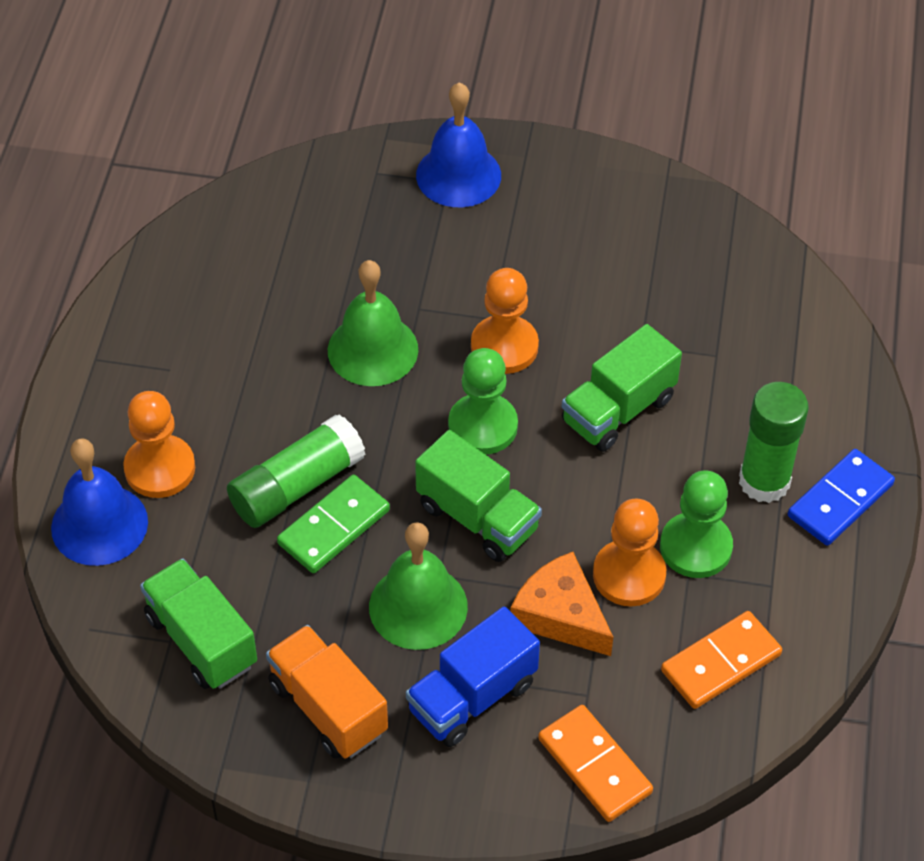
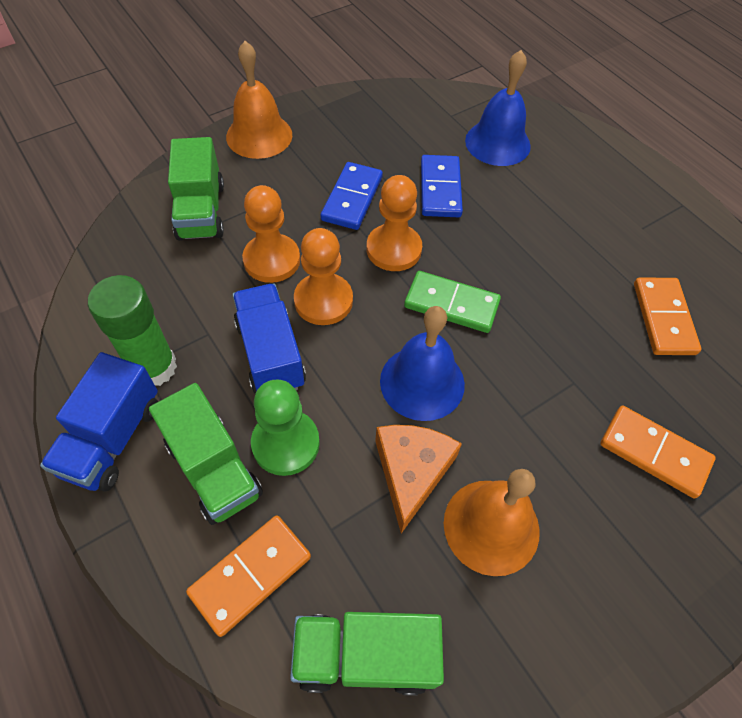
blue domino: [788,449,895,546] = 1 -> [321,162,383,230] [421,155,463,217] = 2
blue truck: [406,607,540,747] = 1 -> [40,352,158,492] [233,283,306,394] = 2
green bell: [328,260,418,386] [369,522,468,650] = 2 -> none = 0
green glue stick: [227,414,366,528] [739,382,809,503] = 2 -> [88,275,177,386] = 1
green pawn: [448,348,518,455] [660,470,733,578] = 2 -> [251,379,320,476] = 1
orange bell: none = 0 -> [226,41,292,159] [444,469,540,576] = 2
orange domino: [538,705,653,822] [661,611,782,709] = 2 -> [186,515,311,637] [600,406,716,498] [634,277,701,355] = 3
orange truck: [266,625,388,759] = 1 -> none = 0

